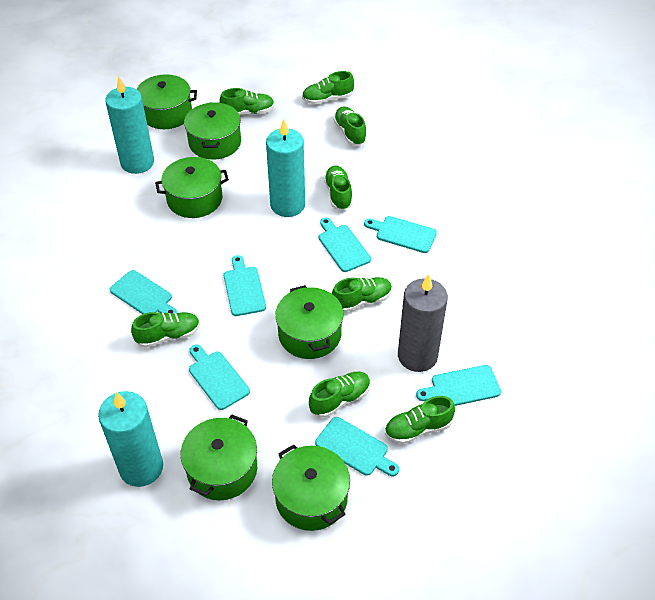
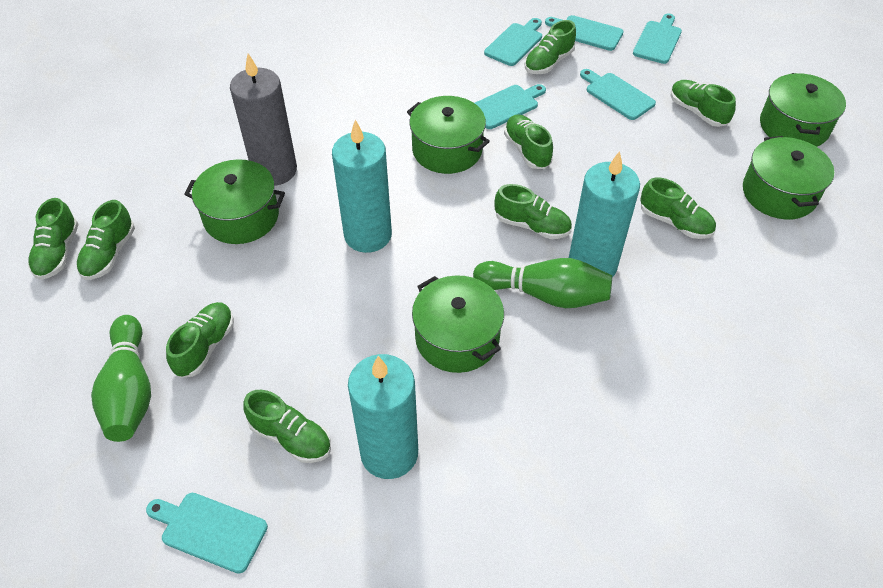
green bowling pin: none = 0 -> [91,315,151,442] [473,258,612,308] = 2
green pot: [137,74,197,129] [155,157,229,218] [181,415,257,500] [184,102,241,160] [272,444,350,531] [275,285,343,359] = 6 -> [184,159,285,244] [407,96,490,174] [412,275,504,373] [743,136,834,219] [760,73,846,147] = 5
green shoe: [131,312,200,348] [219,88,275,115] [302,71,354,104] [309,372,371,418] [324,165,353,211] [332,277,392,312] [333,106,367,146] [385,396,455,444] = 8 -> [28,198,79,280] [76,200,135,280] [166,302,234,378] [243,390,331,463] [494,184,572,239] [504,114,553,169] [524,20,576,74] [640,177,716,239] [671,80,736,127] = 9
turquoise cutting board: [110,270,177,314] [189,344,250,410] [224,255,266,316] [315,417,399,476] [319,217,371,272] [364,216,437,253] [416,365,501,406] = 7 -> [146,493,268,574] [475,84,546,129] [484,18,542,66] [545,15,624,51] [580,69,656,120] [633,13,682,64] = 6

